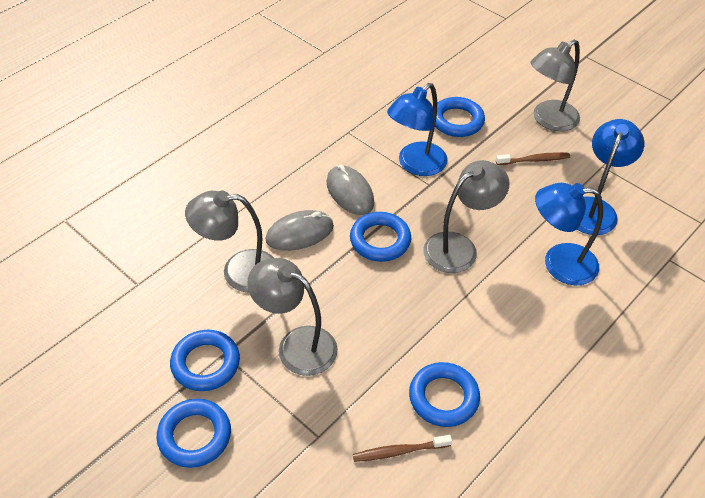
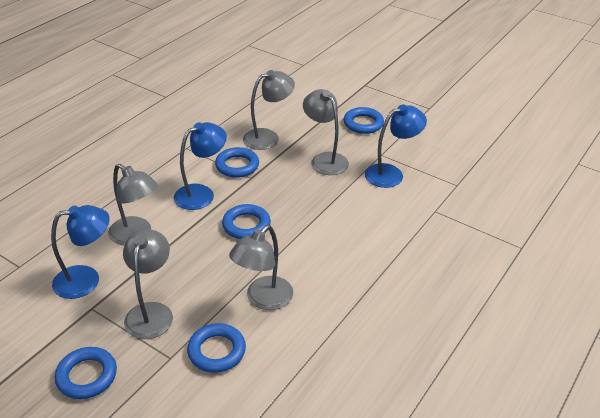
brown toothbrush: [353,435,452,462] [496,152,570,165] = 2 -> none = 0
grey lamp: [185,190,274,292] [247,258,338,376] [423,160,510,273] [530,40,580,132] = 4 -> [108,164,158,245] [123,229,173,339] [229,225,293,310] [243,70,295,150] [303,89,349,175] = 5
grey mouse: [265,210,334,251] [326,165,374,215] = 2 -> none = 0

